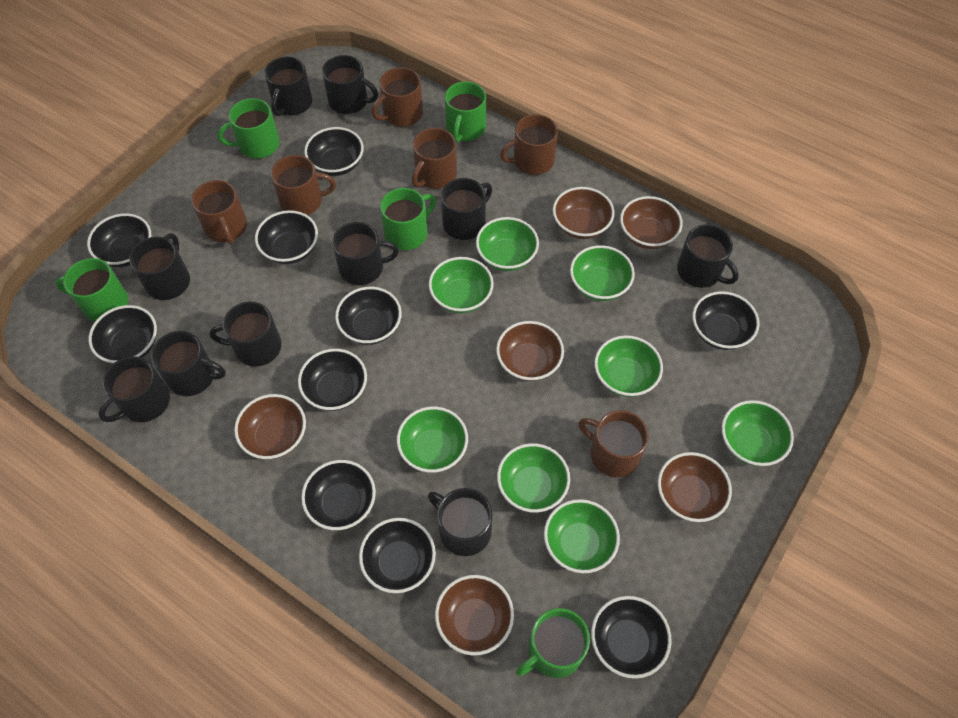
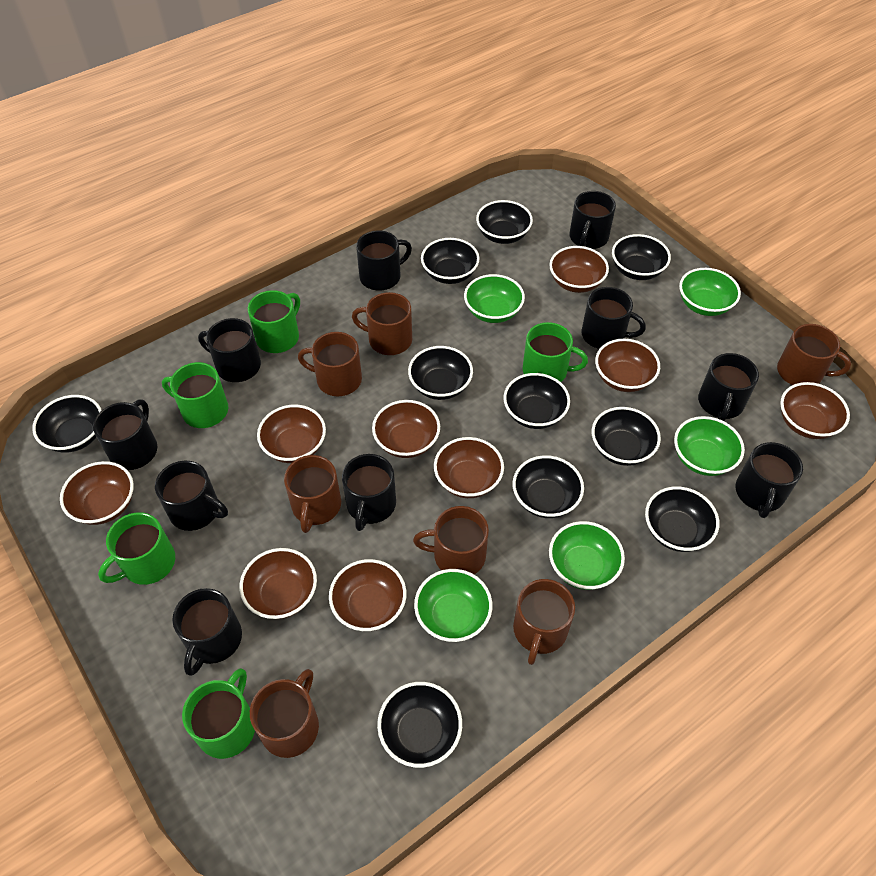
brown bowl: [234,394,306,459] [435,575,514,656] [496,321,564,381] [553,187,614,239] [620,196,683,249] [658,452,732,522] = 6 -> [60,461,134,525] [239,548,317,619] [257,405,326,463] [329,559,406,631] [372,400,440,458] [434,437,504,498] [549,246,609,293] [595,339,660,392] [780,382,850,439] = 9
brown mug: [191,180,247,244] [271,155,336,215] [372,67,423,127] [412,128,457,189] [500,114,558,175] [579,410,649,477] = 6 -> [250,669,319,758] [284,455,341,533] [298,332,362,396] [352,292,412,355] [413,506,489,574] [513,579,575,665] [777,324,851,385] = 7
green bowl: [397,407,468,473] [429,257,494,313] [476,217,539,271] [497,443,570,513] [544,499,620,573] [570,245,635,301] [595,335,663,397] [722,400,794,466] = 8 -> [414,569,492,642] [464,274,525,323] [549,521,625,590] [674,416,745,476] [679,268,741,316] = 5

